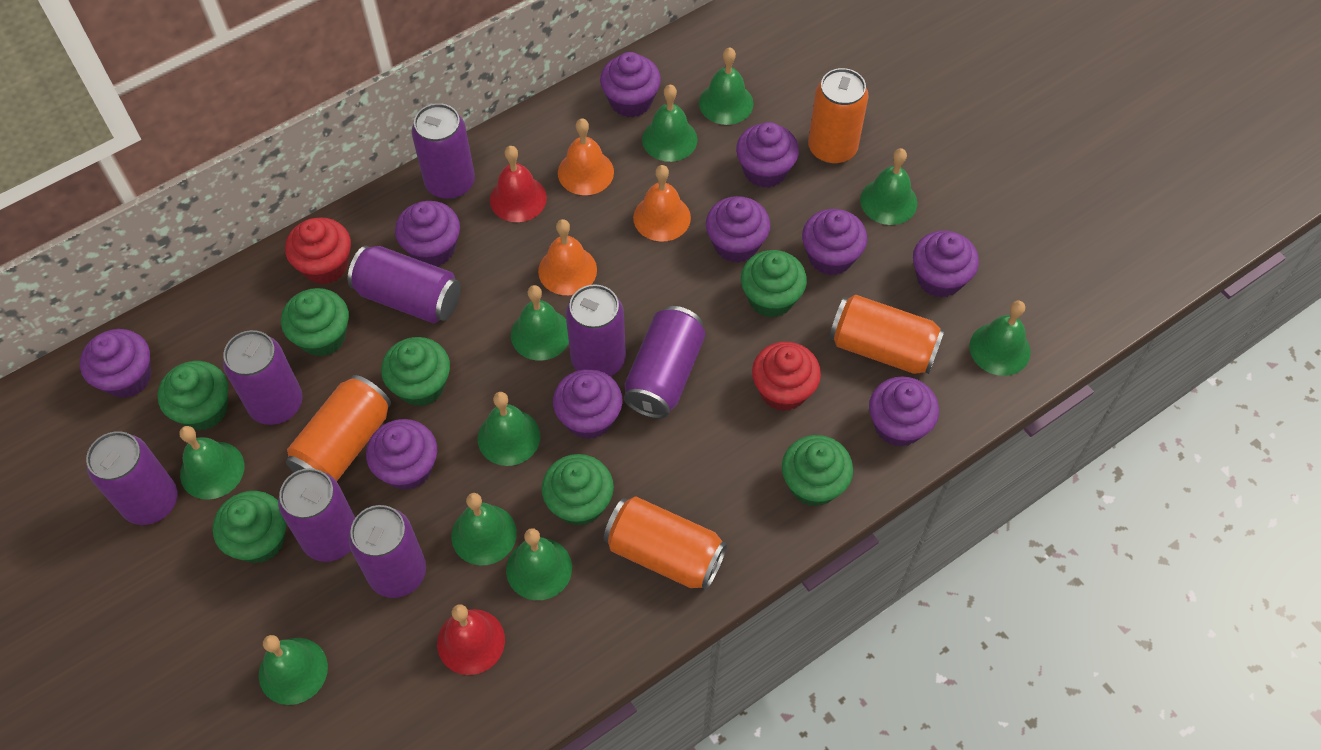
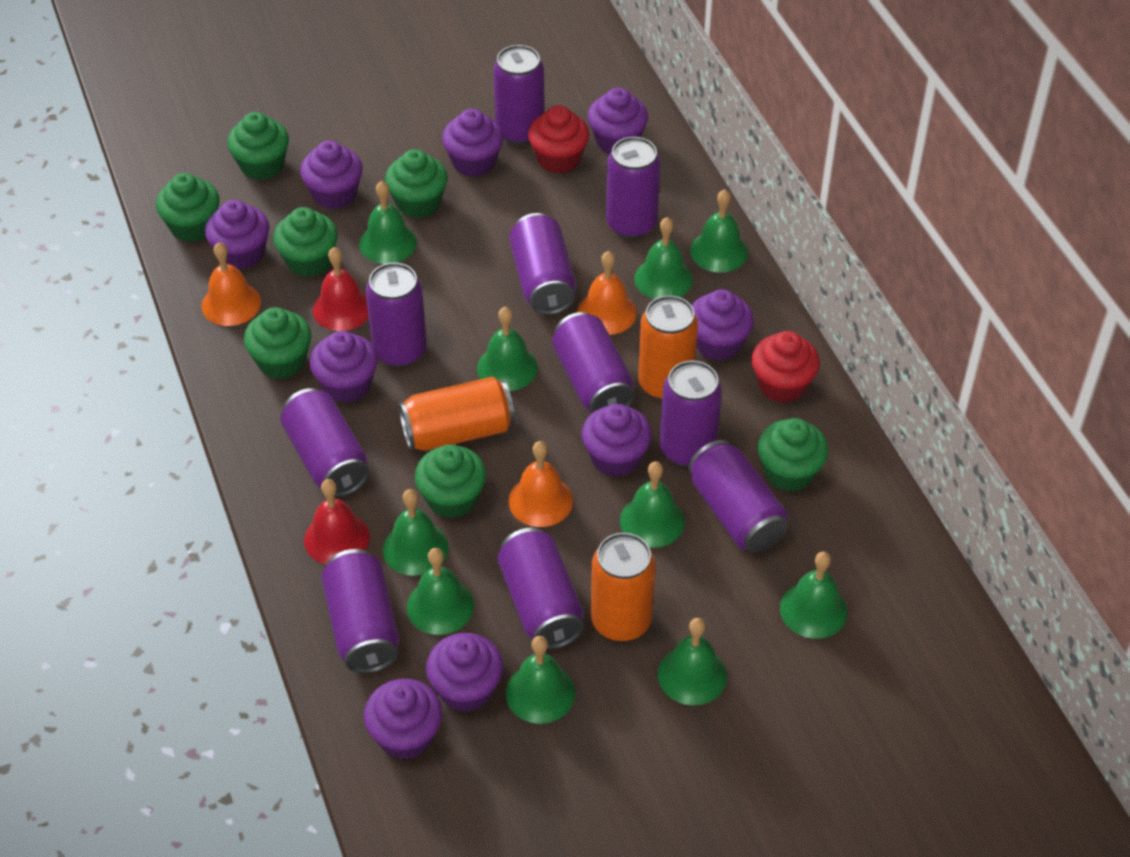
orange can: [286,375,391,481] [604,497,727,590] [808,68,869,164] [829,294,945,374] = 4 -> [399,377,515,451] [591,533,656,641] [638,295,698,400] = 3
purple can: [86,431,178,525] [223,330,303,425] [278,468,355,562] [348,246,461,324] [348,505,426,598] [412,103,475,199] [566,284,626,377] [624,306,706,419] = 8 -> [280,388,369,497] [321,549,399,673] [366,262,427,367] [493,45,545,145] [497,528,584,650] [509,213,576,315] [552,312,635,413] [606,137,661,238] [660,360,722,467] [689,440,788,553] = 10
purple cupcake: [80,329,152,398] [366,419,437,490] [395,201,460,266] [553,369,622,439] [600,52,661,117] [706,196,770,263] [736,122,799,188] [802,209,867,275] [869,376,939,447] [913,231,979,298] = 10 -> [205,200,269,270] [300,140,363,209] [310,331,378,403] [364,679,442,759] [426,633,503,712] [442,109,503,177] [582,404,652,477] [588,87,648,153] [692,289,754,361] = 9

